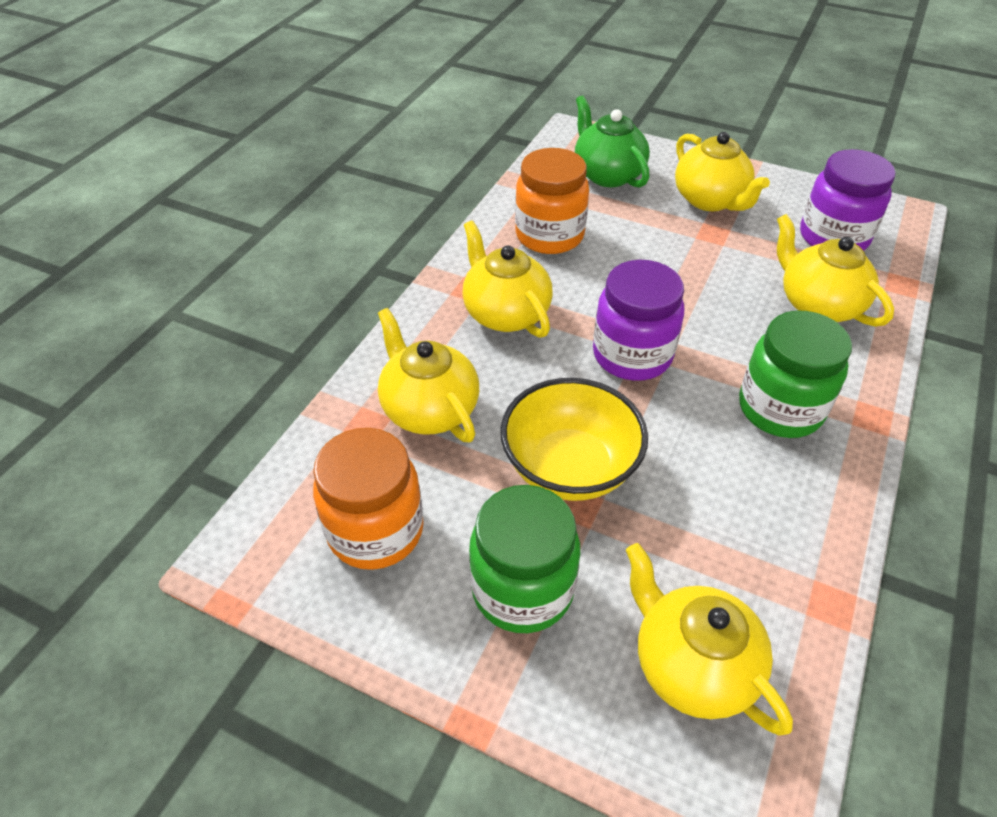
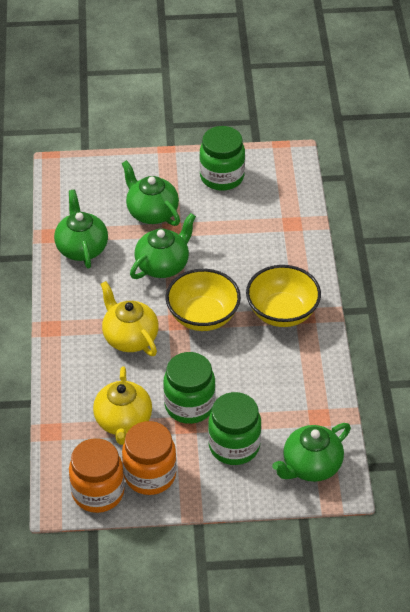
green jar: [469,485,580,633] [739,311,852,438] = 2 -> [163,352,216,424] [199,126,245,190] [208,392,261,465] = 3
green teapot: [575,95,650,188] = 1 -> [54,190,108,269] [122,160,180,226] [130,213,196,279] [272,423,351,482] = 4
purple jar: [593,260,684,381] [800,149,896,251] = 2 -> none = 0
yellow bowl: [500,378,648,501] = 1 -> [166,269,241,331] [246,265,321,327] = 2
yellow teapot: [378,308,479,442] [462,221,553,338] [626,543,793,735] [675,132,770,211] [777,214,894,327] = 5 -> [93,366,152,445] [101,281,159,356] = 2

